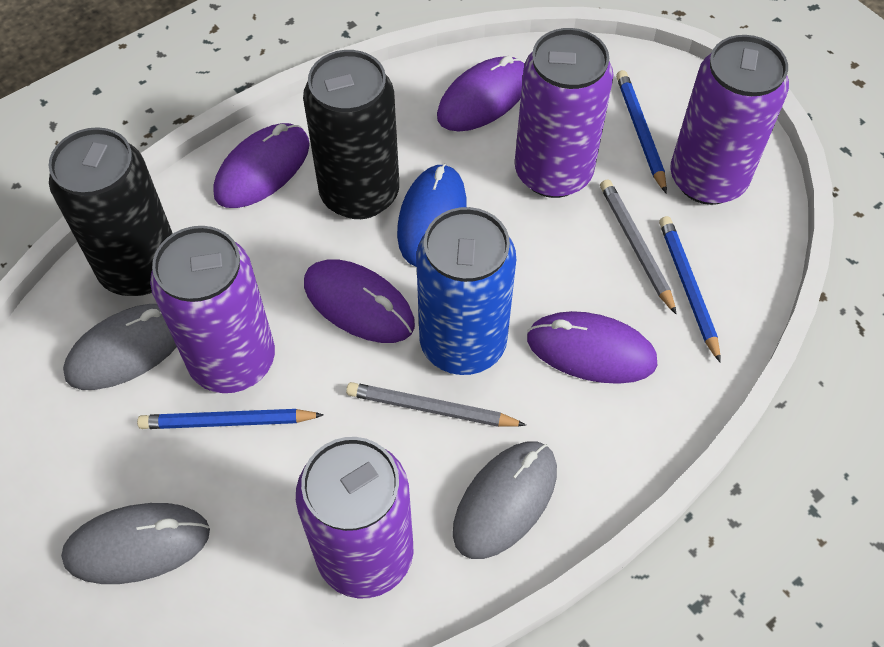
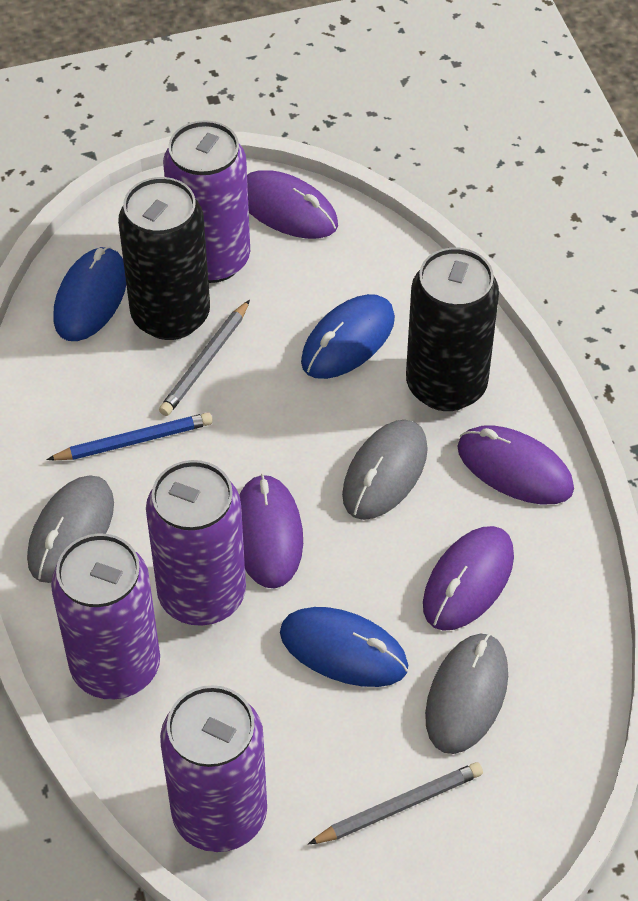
blue can: [416,207,516,375] = 1 -> none = 0
blue mouse: [397,163,467,267] = 1 -> [54,247,126,341] [280,607,408,687] [301,294,395,379] = 3
blue pencil: [137,409,324,429] [616,70,667,193] [659,216,721,363] = 3 -> [46,412,213,460] = 1

